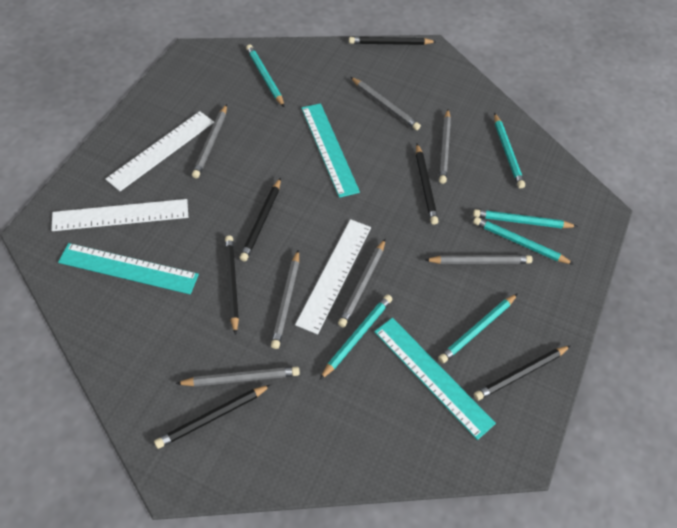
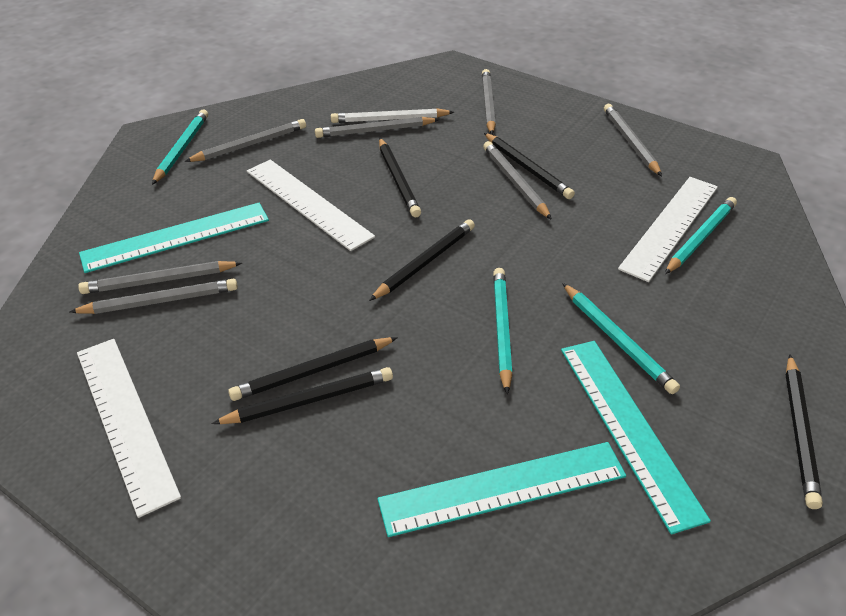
turquoise pencil: [246,44,285,108] [320,294,392,380] [438,293,518,363] [473,209,578,228] [473,217,574,265] [494,113,525,188] = 6 -> [152,109,208,185] [493,268,513,395] [562,283,680,394] [665,197,737,274] = 4
white pencil: none = 0 -> [331,108,454,123] = 1

